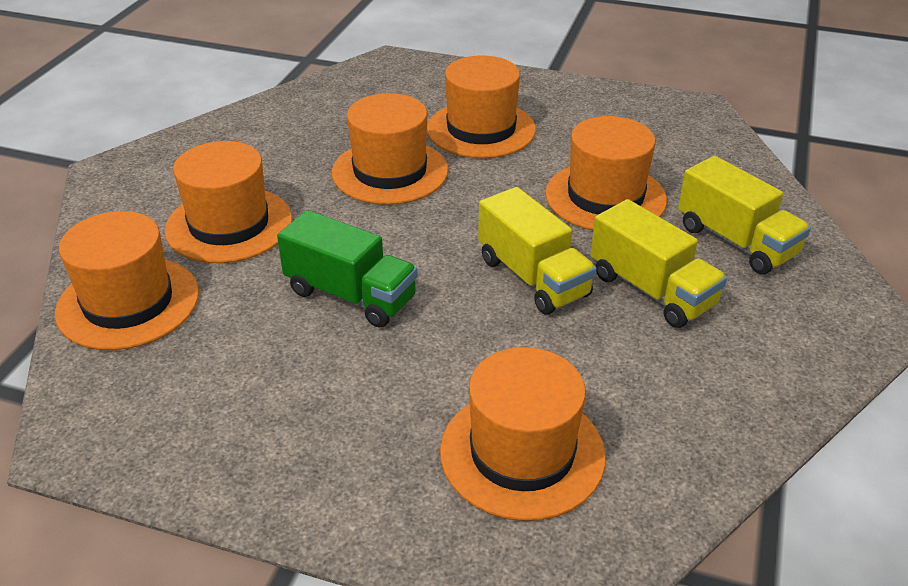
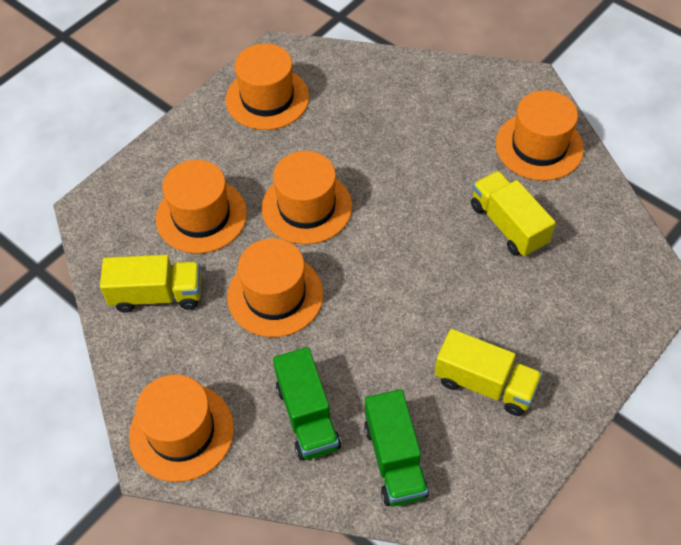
green truck: [277,210,418,328] = 1 -> [273,347,341,461] [364,389,429,506] = 2

